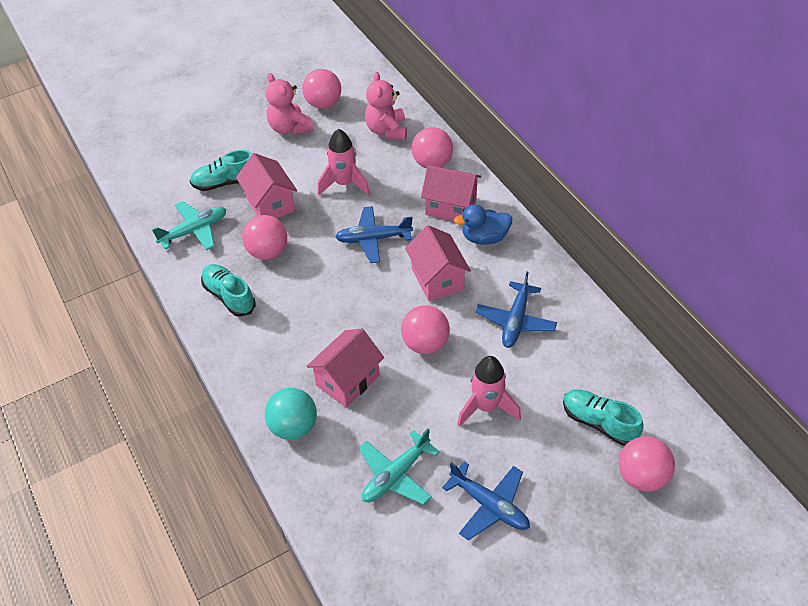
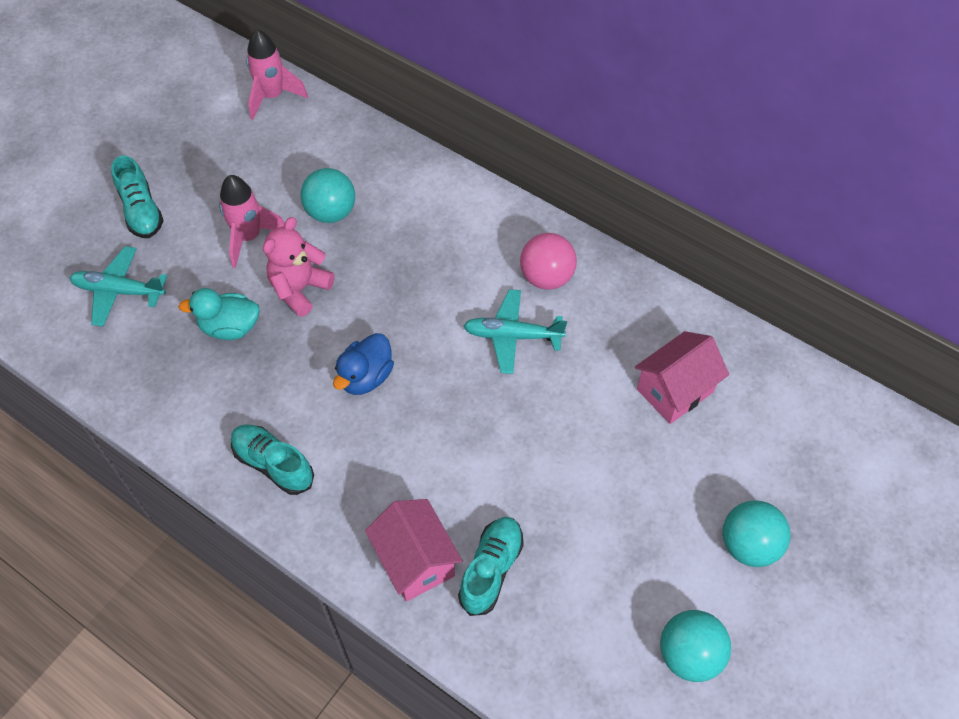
blue plane: [335,206,413,263] [442,461,530,541] [476,272,557,348] = 3 -> none = 0
pink ball: [242,215,287,260] [302,69,341,109] [401,305,450,354] [412,127,453,169] [619,436,675,492] = 5 -> [520,233,577,290] = 1
pink house: [236,153,297,218] [307,329,384,408] [405,225,471,301] [421,165,481,221] = 4 -> [365,499,463,602] [635,331,729,424] = 2
pink teddy bear: [266,73,313,135] [365,72,407,140] = 2 -> [263,217,335,317] = 1
turquoise ball: [265,388,317,440] = 1 -> [301,168,355,223] [660,610,731,682] [723,501,791,567] = 3
turquoise duck: none = 0 -> [178,288,260,340] = 1

